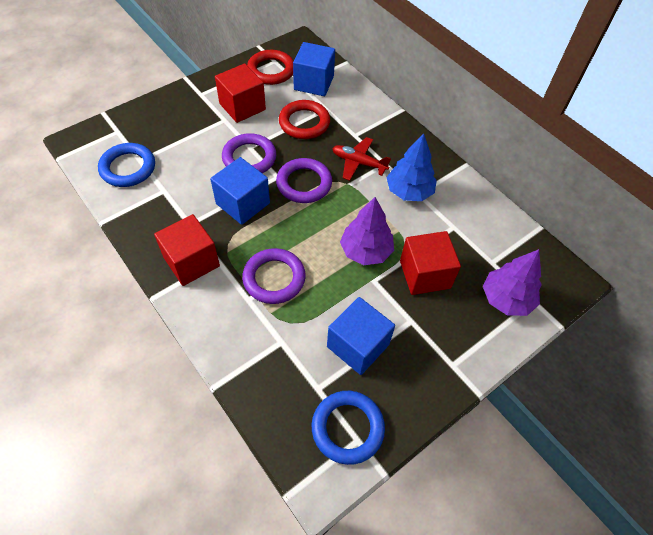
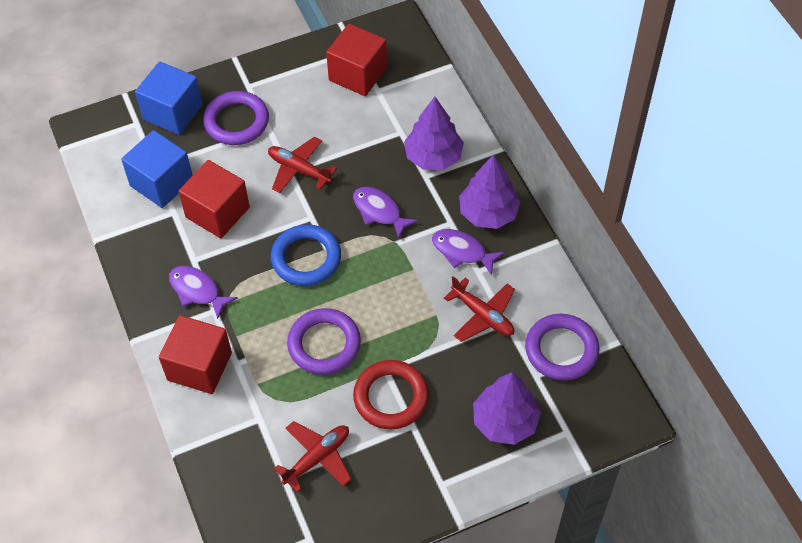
blue cube: [210,157,270,225] [293,42,335,96] [327,297,395,375] = 3 -> [121,130,193,208] [135,62,203,135] = 2
blue ring: [98,143,155,187] [312,391,385,465] = 2 -> [271,224,341,286] = 1
blue tree: [386,134,437,201] = 1 -> none = 0
purple fish: none = 0 -> [169,266,238,319] [353,187,418,240] [432,229,505,276] = 3
purple tree: [340,197,394,265] [483,249,542,316] = 2 -> [404,96,464,170] [459,155,521,229] [473,372,541,445] = 3
red plane: [332,137,391,181] = 1 -> [268,137,337,193] [274,421,352,492] [444,276,515,342] = 3
red ring: [247,50,293,85] [279,100,330,139] = 2 -> [353,360,429,430] = 1

